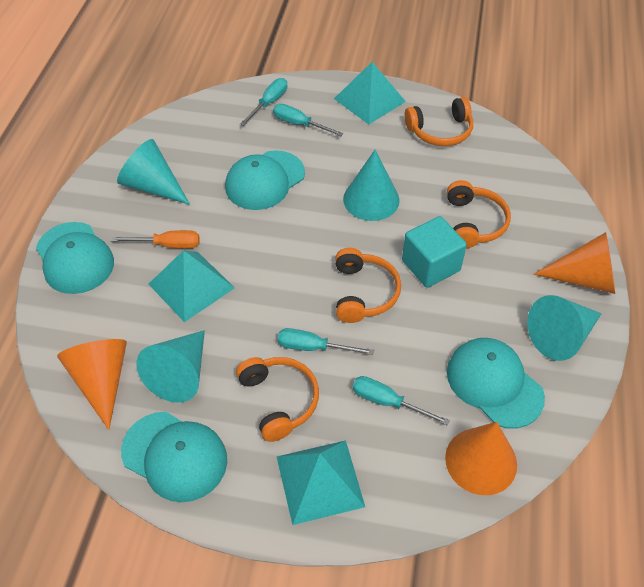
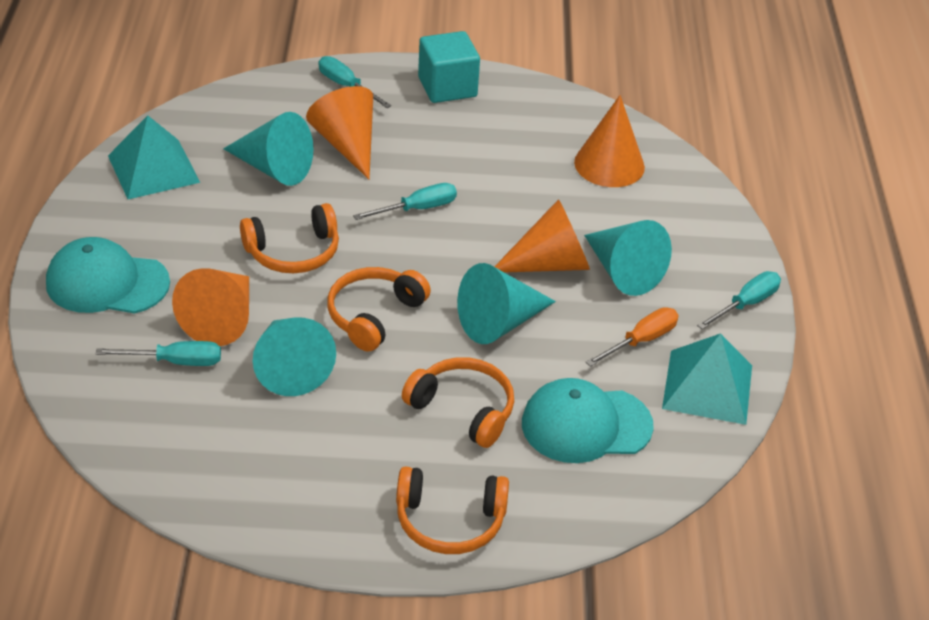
orange cone: [57,339,127,430] [445,422,517,495] [533,232,615,294] = 3 -> [172,268,249,346] [306,86,373,179] [494,199,590,273] [574,95,645,187] = 4
turquoise cap: [36,222,114,294] [121,412,227,502] [225,150,305,210] [447,338,545,428] = 4 -> [46,237,170,314] [522,378,654,463] = 2
turquoise pyramid: [149,250,235,322] [277,440,365,525] [334,62,406,124] = 3 -> [108,115,200,199] [662,333,752,425] = 2

